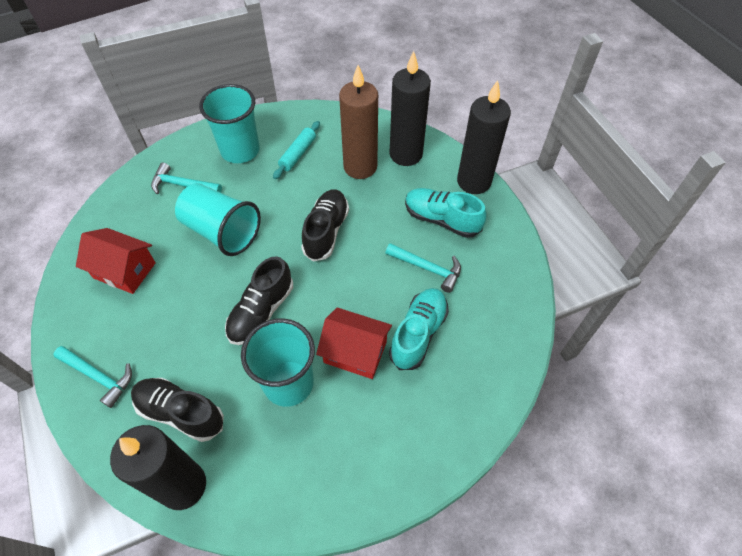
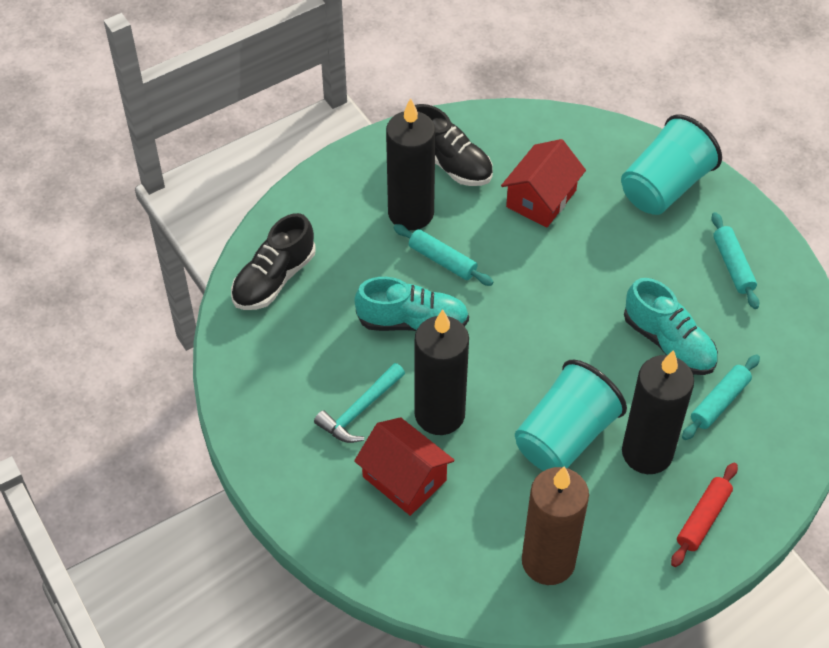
black shoe: [131,378,224,442] [225,256,293,345] [301,189,349,262] = 3 -> [231,213,316,310] [415,104,493,186] = 2
red rolling pin: none = 0 -> [671,463,738,567] = 1
turquoise cup: [175,183,261,256] [199,84,260,163] [241,318,315,407] = 3 -> [515,360,627,471] [621,114,722,215] = 2
turquoise hammer: [53,346,132,408] [151,163,222,194] [385,243,461,293] = 3 -> [314,363,405,443] = 1
turquoise rolling pin: [273,121,320,179] = 1 -> [393,224,494,286] [682,354,760,440] [711,212,759,309] = 3

